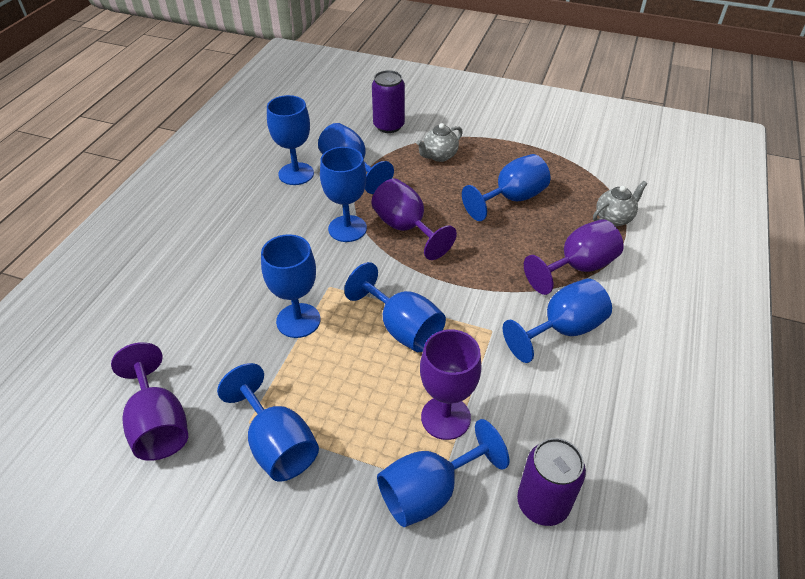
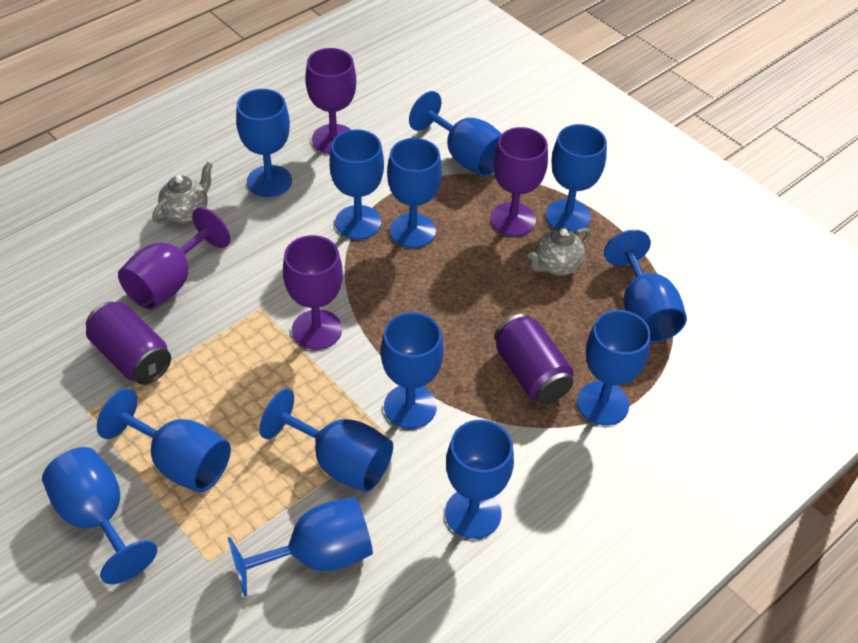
blue goblet: [217,363,319,482] [261,234,320,338] [267,95,314,185] [318,123,394,194] [320,147,367,242] [344,262,446,352] [377,419,509,527] [462,154,550,221] [503,278,612,363] = 9 -> [42,447,157,584] [97,388,231,493] [228,497,373,597] [236,89,292,197] [260,388,393,492] [330,129,384,239] [381,312,444,429] [387,138,442,248] [409,91,501,176] [445,420,514,539] [545,124,607,233] [577,310,651,426] [604,230,687,342] = 13

